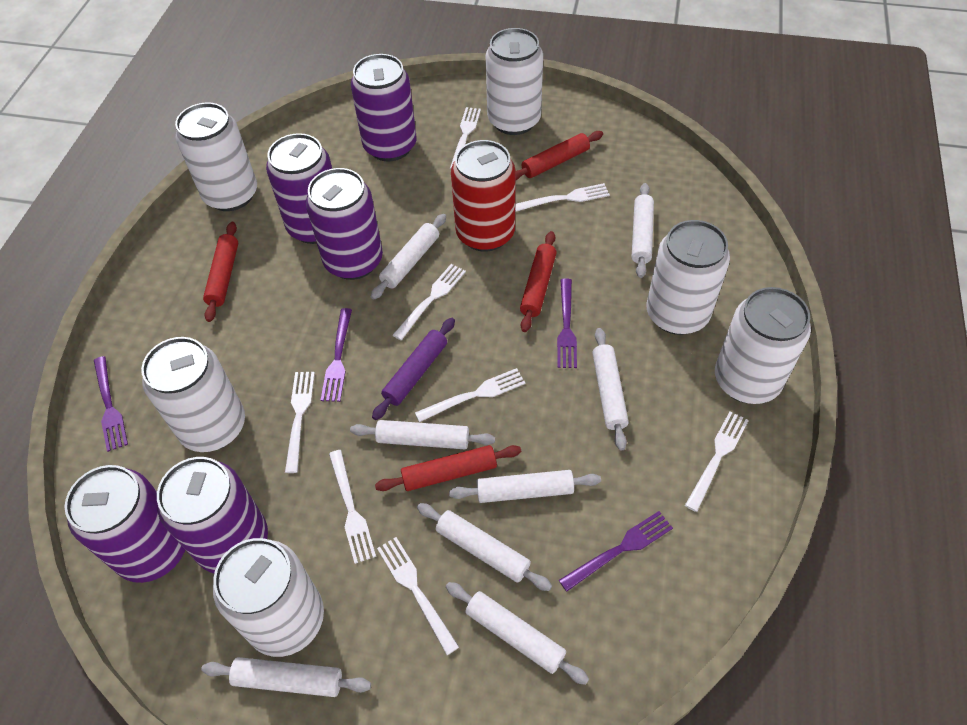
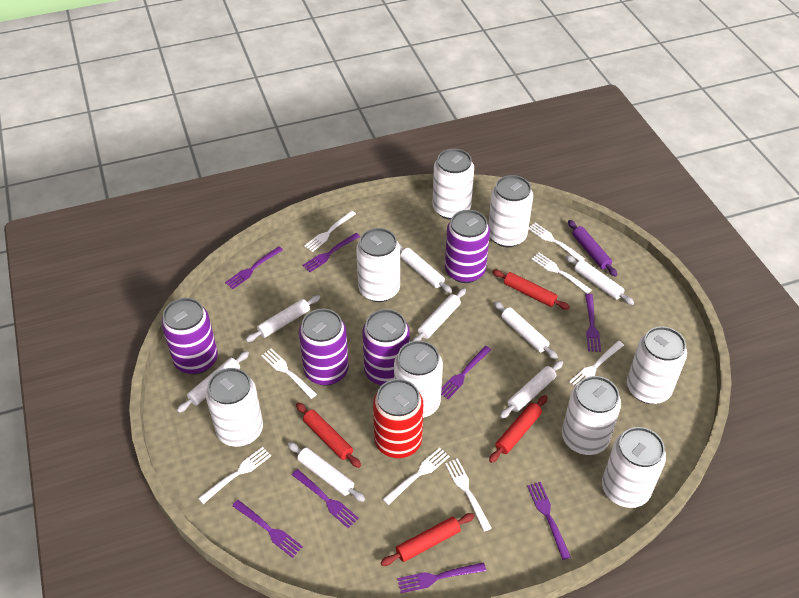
purple can: [65,465,185,583] [157,457,268,573] [266,133,332,244] [306,168,383,280] [351,54,416,161] = 5 -> [161,298,218,374] [299,309,349,386] [362,309,410,386] [445,210,490,283] = 4
purple fork: [94,356,128,452] [321,308,352,402] [557,279,577,368] [559,511,673,592] = 4 -> [225,246,283,289] [232,500,303,558] [292,469,359,529] [302,233,360,272] [397,562,486,593] [441,346,491,399] [527,482,571,560] [585,294,601,352] = 8
white can: [141,337,245,452] [175,103,257,211] [213,538,324,657] [486,28,543,135] [646,220,730,335] [715,287,811,404] = 6 -> [206,368,263,447] [356,228,400,302] [394,341,443,418] [432,149,474,220] [488,175,533,247] [562,376,621,455] [602,427,666,508] [627,326,687,404] = 8

